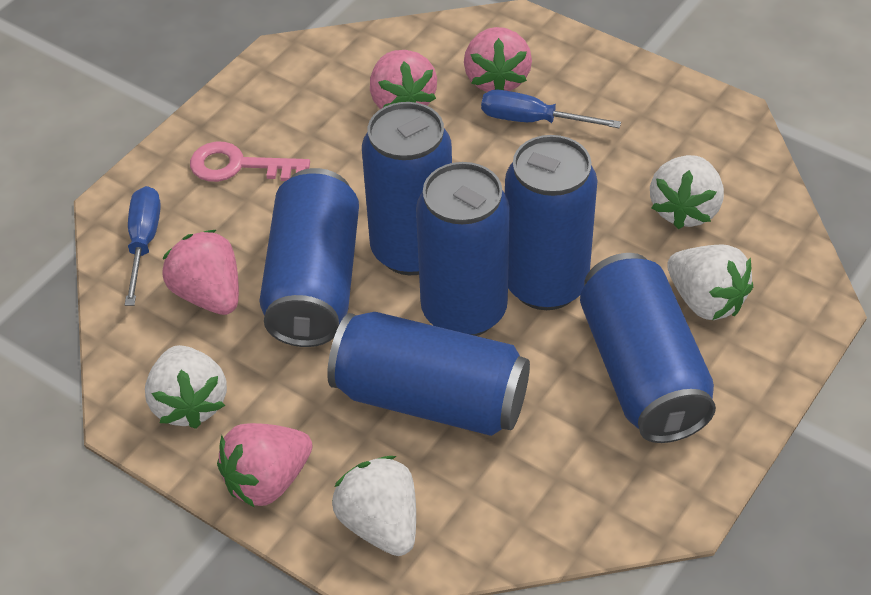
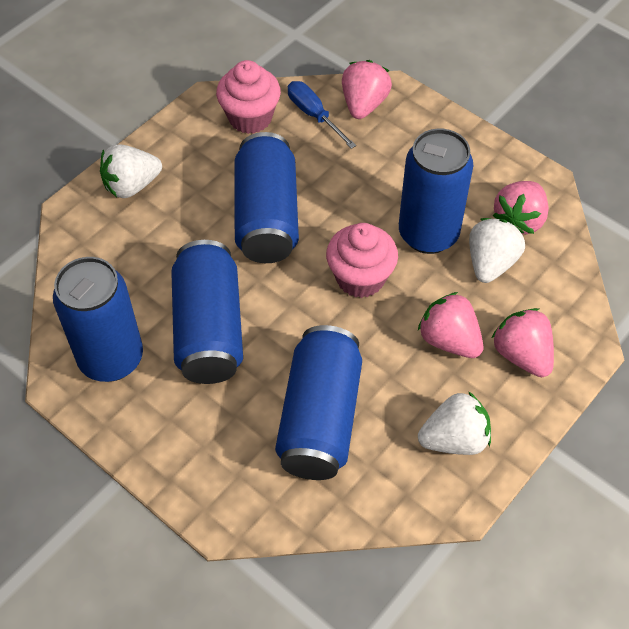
blue can: [259,168,359,347] [327,312,530,436] [362,102,452,275] [416,162,510,336] [505,135,598,310] [580,253,716,443] = 6 -> [53,257,143,382] [171,240,243,384] [234,132,299,263] [275,325,362,480] [399,129,473,254] = 5
blue screwdriver: [125,186,161,306] [481,90,621,128] = 2 -> [288,81,356,149] = 1
pink cupcake: none = 0 -> [216,60,281,134] [326,223,398,298] = 2
pink key: [190,141,310,182] = 1 -> none = 0
white strawberry: [145,345,227,429] [332,456,416,556] [650,155,724,229] [667,245,753,320] = 4 -> [100,144,162,198] [418,391,491,455] [469,218,525,283] = 3

